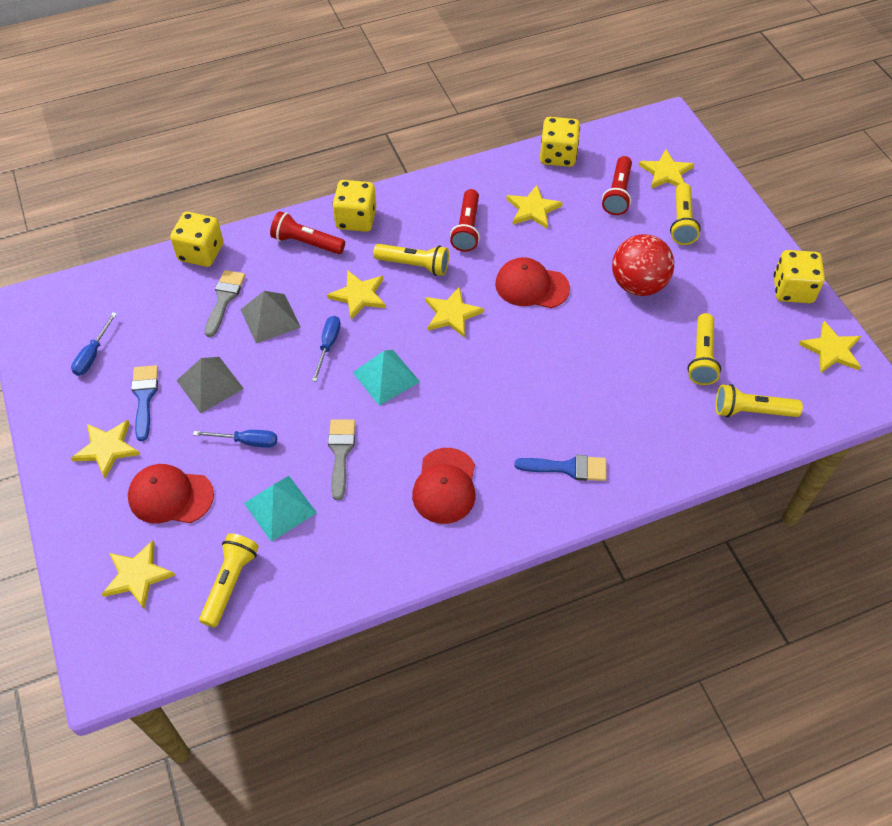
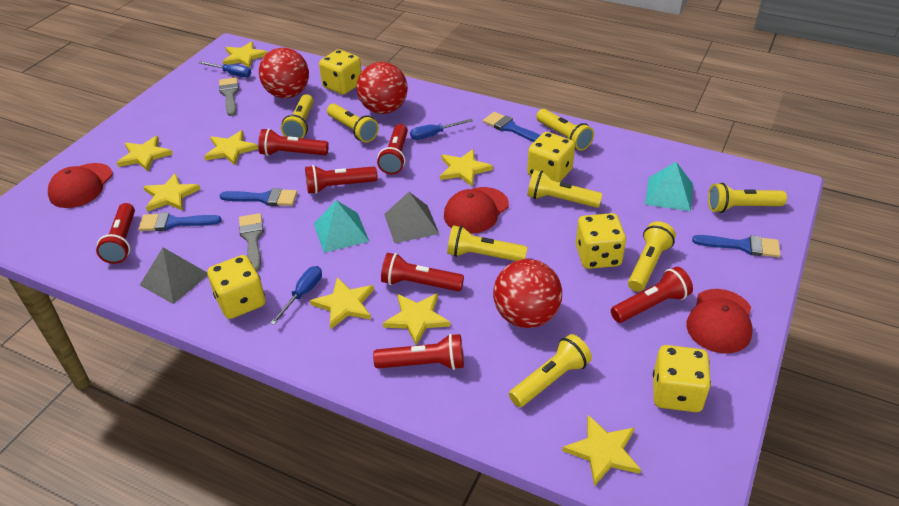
blue brush: [131,365,158,441] [515,455,606,481] = 2 -> [138,212,221,231] [219,188,297,206] [483,112,541,142] [692,235,781,257] = 4
red ball: [612,234,674,296] = 1 -> [259,48,309,98] [356,62,408,114] [493,259,562,328] = 3
red flashlight: [270,211,345,254] [450,189,480,252] [602,156,632,215] = 3 -> [96,203,135,264] [258,129,329,156] [305,165,378,194] [373,334,464,370] [377,124,408,174] [381,253,464,291] [611,267,693,323] = 7
yellow dice: [170,212,223,267] [332,180,377,232] [540,117,580,167] [774,250,825,303] = 4 -> [207,255,265,319] [319,49,362,95] [527,132,575,182] [576,213,626,269] [653,345,711,412] = 5
yellow flashlight: [199,533,259,627] [373,244,449,276] [670,183,701,245] [687,313,721,385] [715,384,803,417] = 5 -> [281,94,314,138] [327,104,379,142] [447,225,528,261] [509,334,592,407] [527,170,603,208] [536,109,594,151] [628,221,676,292] [708,183,787,213] = 8
yellow star: [71,420,140,478] [102,540,175,609] [327,270,386,320] [425,287,484,338] [506,185,563,229] [638,149,694,189] [798,321,861,373] = 7 -> [117,136,173,171] [143,173,200,212] [204,130,258,165] [223,41,268,68] [310,277,374,329] [383,293,451,345] [440,149,493,187] [562,415,641,486] = 8

